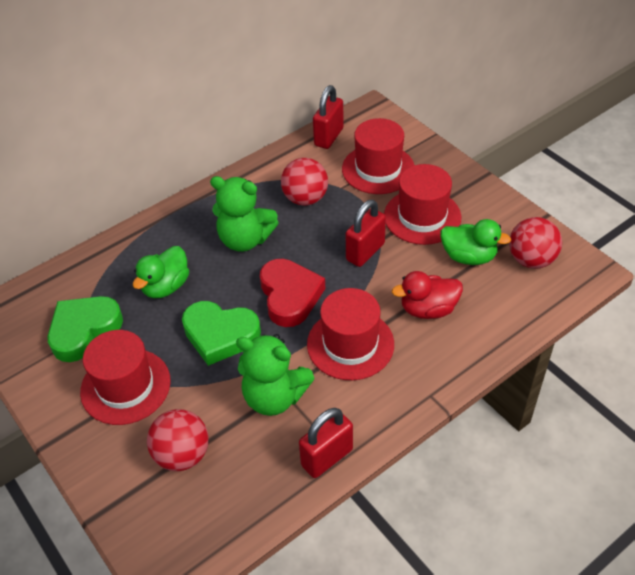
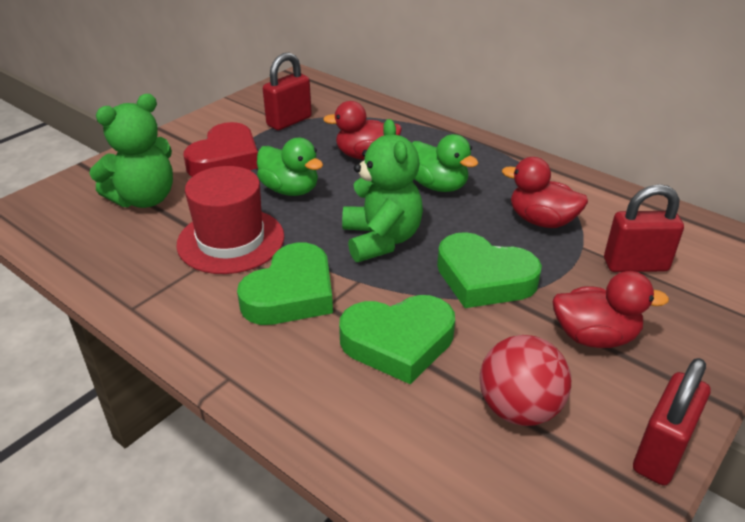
green heart: [47,296,123,362] [182,301,261,366] = 2 -> [237,243,333,325] [339,295,455,384] [437,232,542,308] = 3
red ball: [147,409,209,471] [281,158,328,206] [509,217,562,269] = 3 -> [480,335,571,426] = 1
red duck: [392,271,463,319] = 1 -> [323,101,402,160] [502,157,588,228] [553,271,669,348] = 3
red hat: [80,330,171,425] [307,288,394,380] [342,118,414,194] [384,164,461,245] = 4 -> [176,166,284,274] = 1

